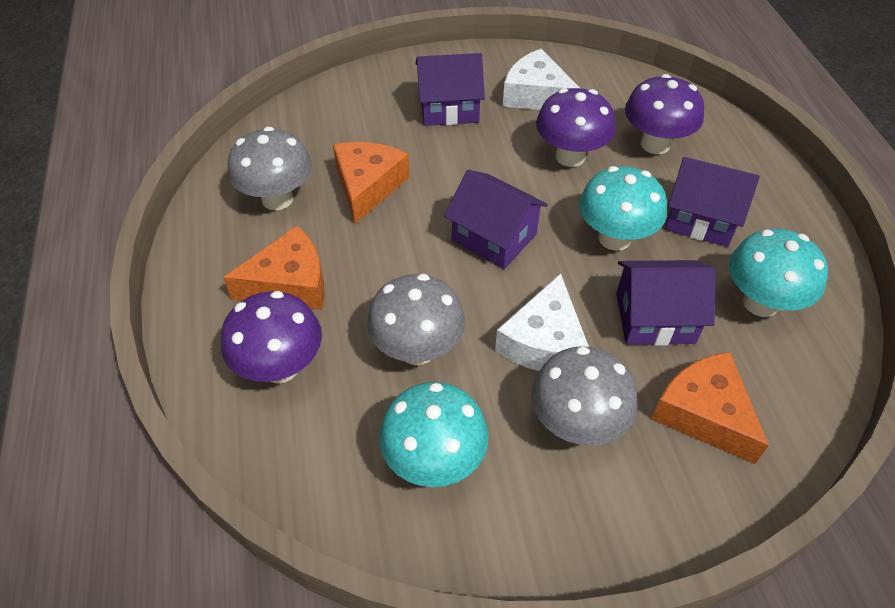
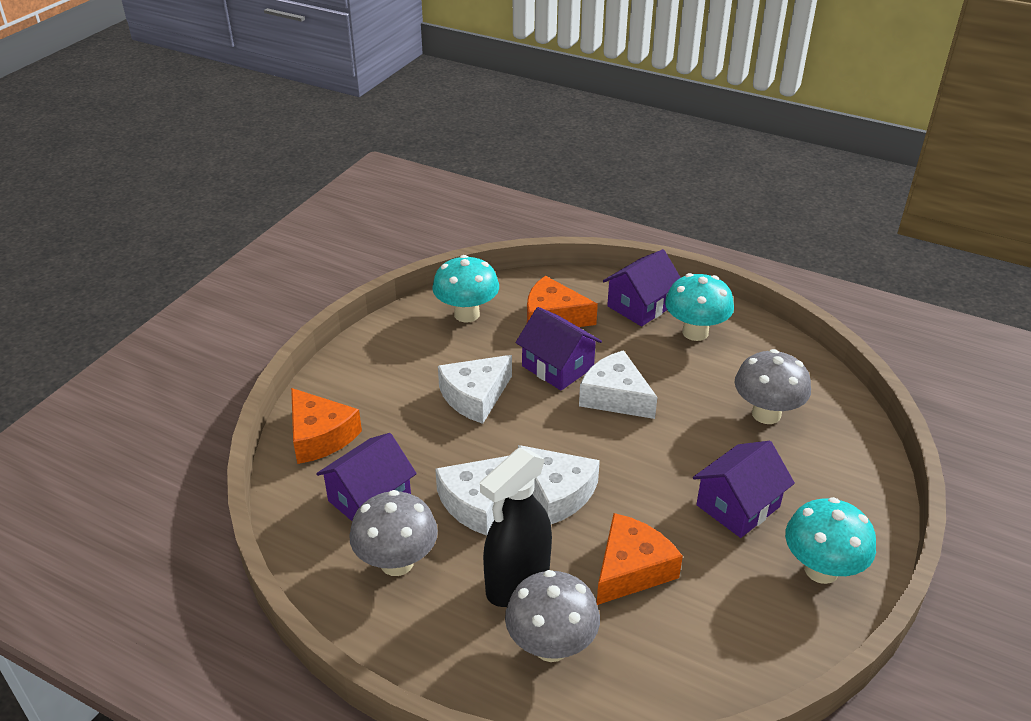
black spray bottle: none = 0 -> [480,448,552,607] = 1
purple mushroom: [221,291,322,383] [536,88,616,167] [625,74,704,154] = 3 -> none = 0
white cheese: [495,273,589,371] [503,49,580,110] = 2 -> [435,456,508,536] [438,355,512,424] [518,445,600,524] [579,350,657,419] = 4

